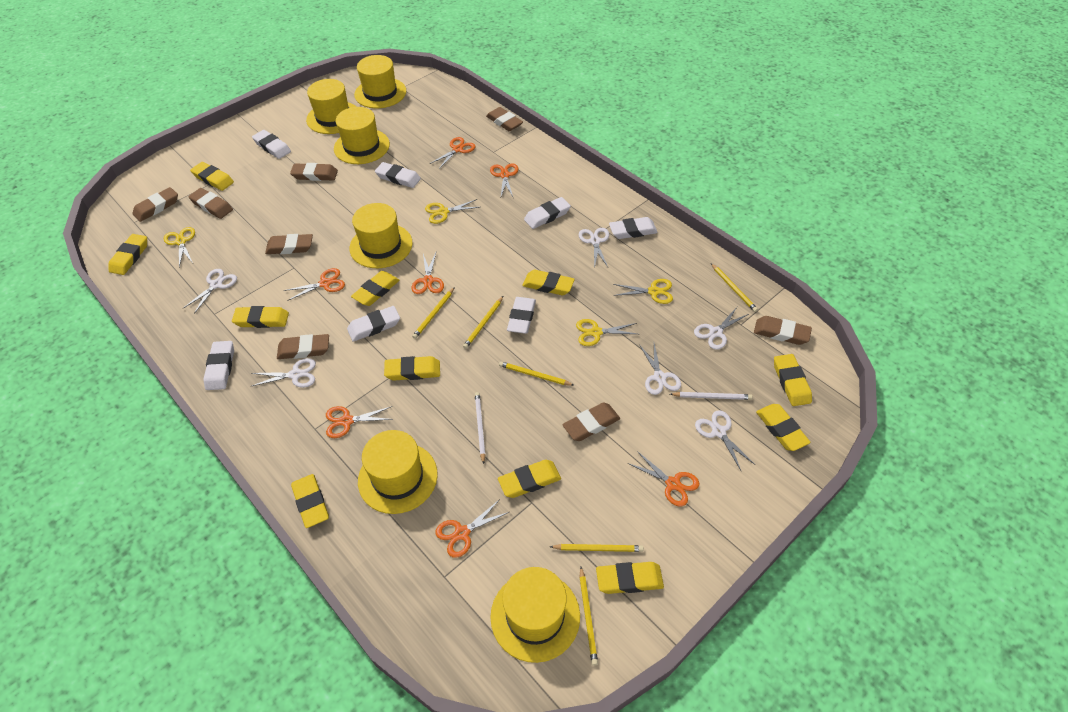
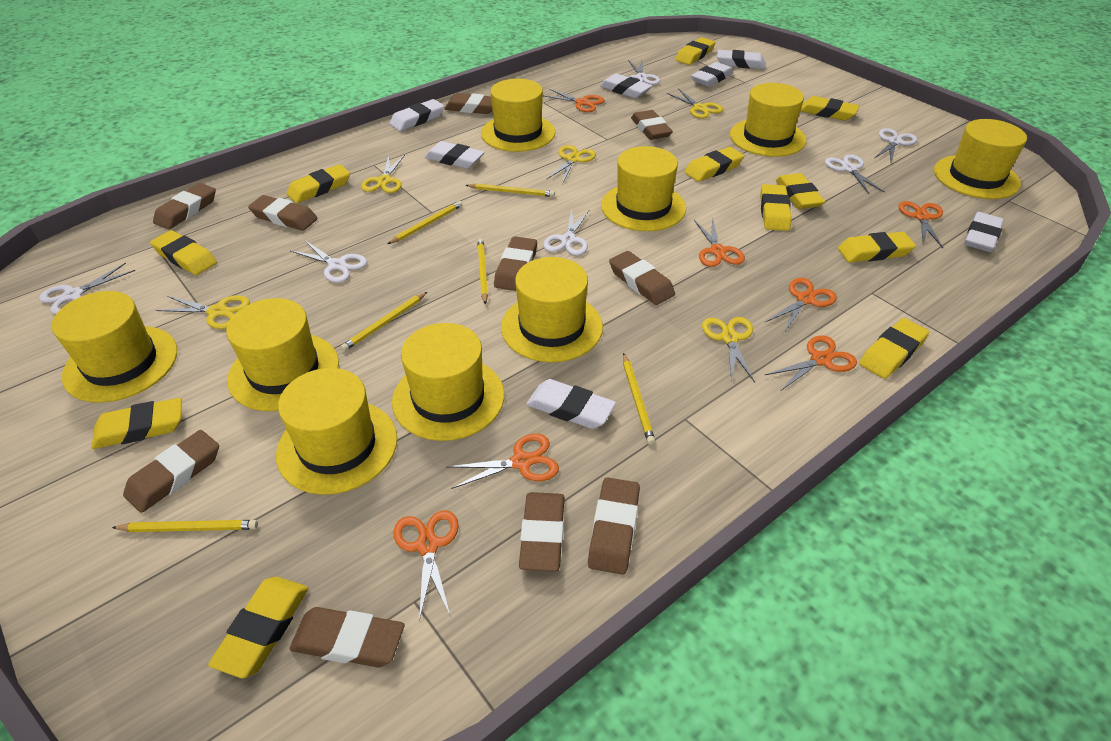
brown eraser: [132,187,178,222] [188,188,233,219] [265,234,313,254] [277,334,329,359] [290,163,338,181] [486,107,523,131] [563,402,620,441] [754,316,812,345] = 8 -> [123,430,219,513] [153,183,216,229] [248,195,318,231] [289,607,404,668] [444,93,493,114] [494,236,537,291] [519,492,565,572] [588,477,640,575] [609,251,675,305] [631,110,673,140] = 10
white pencil: [475,392,485,464] [670,392,752,400] = 2 -> none = 0
yellow hat: [306,79,356,134] [334,107,390,164] [350,203,413,268] [354,55,406,108] [358,430,438,514] [490,567,580,663] = 6 -> [52,291,177,403] [226,298,339,411] [276,368,397,495] [392,323,504,441] [481,79,555,152] [501,257,603,362] [601,146,686,231] [730,83,806,157] [934,119,1027,199] = 9
yellow scissors: [164,227,195,267] [425,199,480,224] [576,319,637,346] [613,279,673,304] = 4 -> [156,295,250,329] [361,155,405,193] [546,145,596,184] [667,89,723,119] [702,317,755,383] = 5

